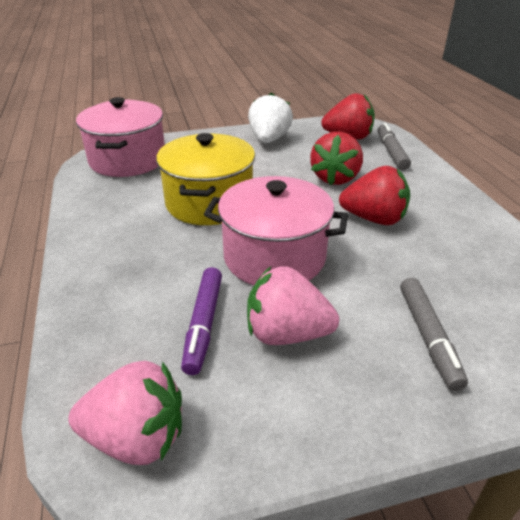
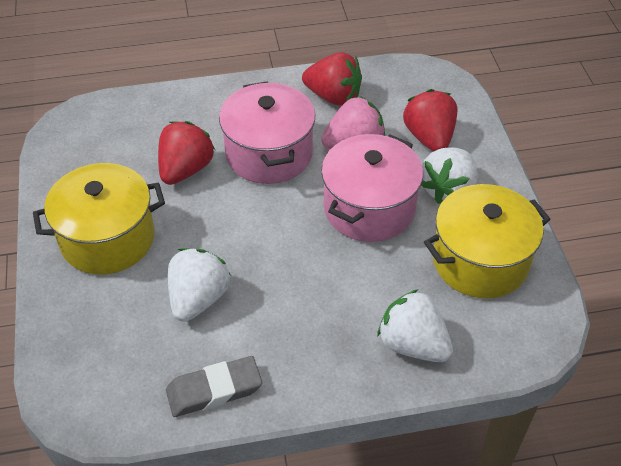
grey eraser: none = 0 -> [166,356,262,417] = 1
grey marker: [378,123,411,170] [400,278,468,391] = 2 -> none = 0
pink strawberry: [68,361,182,465] [247,266,339,345] = 2 -> [321,96,385,149] = 1
purple marker: [181,267,222,375] = 1 -> none = 0
white strawberry: [248,92,293,143] = 1 -> [168,248,231,322] [377,289,453,362] [421,147,478,204] = 3
yellow pot: [156,133,255,225] = 1 -> [33,163,165,275] [424,184,551,298] = 2

